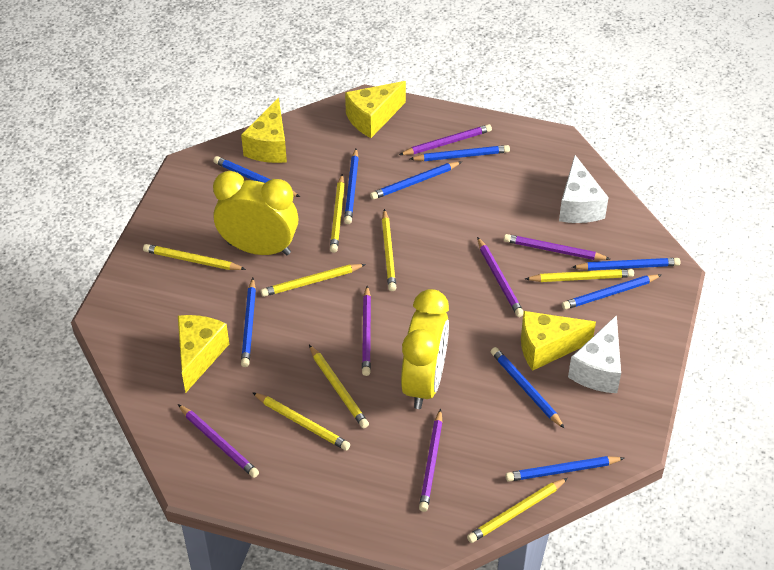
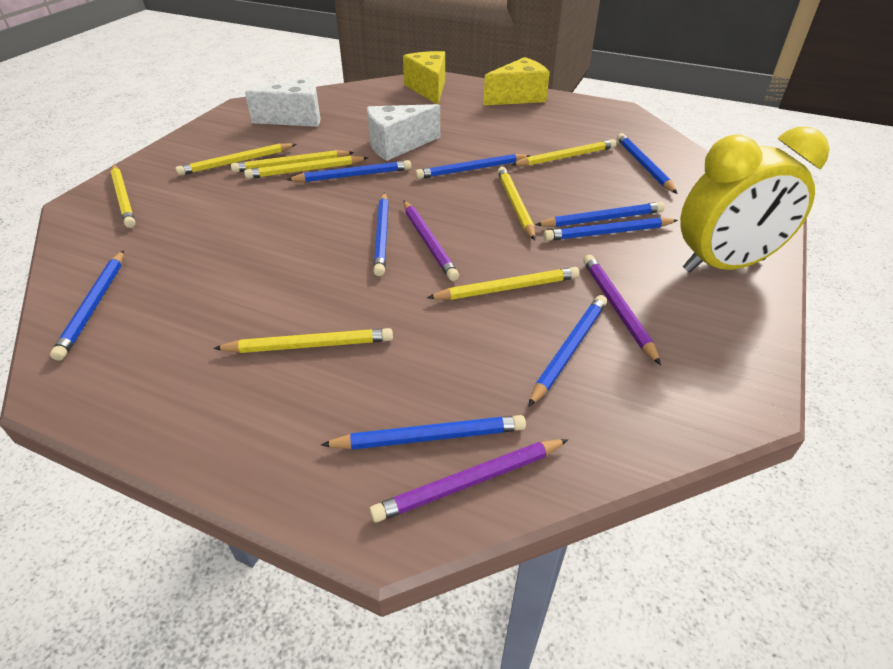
purple pencil: [178,404,259,478] [362,286,371,376] [399,124,492,155] [419,409,443,512] [477,237,524,317] [504,234,610,260] = 6 -> [369,439,569,522] [403,201,459,281] [583,255,661,365] = 3
yellow cheese: [178,315,229,393] [241,98,287,163] [345,81,406,138] [521,311,596,371] = 4 -> [403,51,445,104] [484,57,550,105] = 2
yellow clock: [213,171,299,255] [401,289,449,409] = 2 -> [680,127,830,273] = 1

